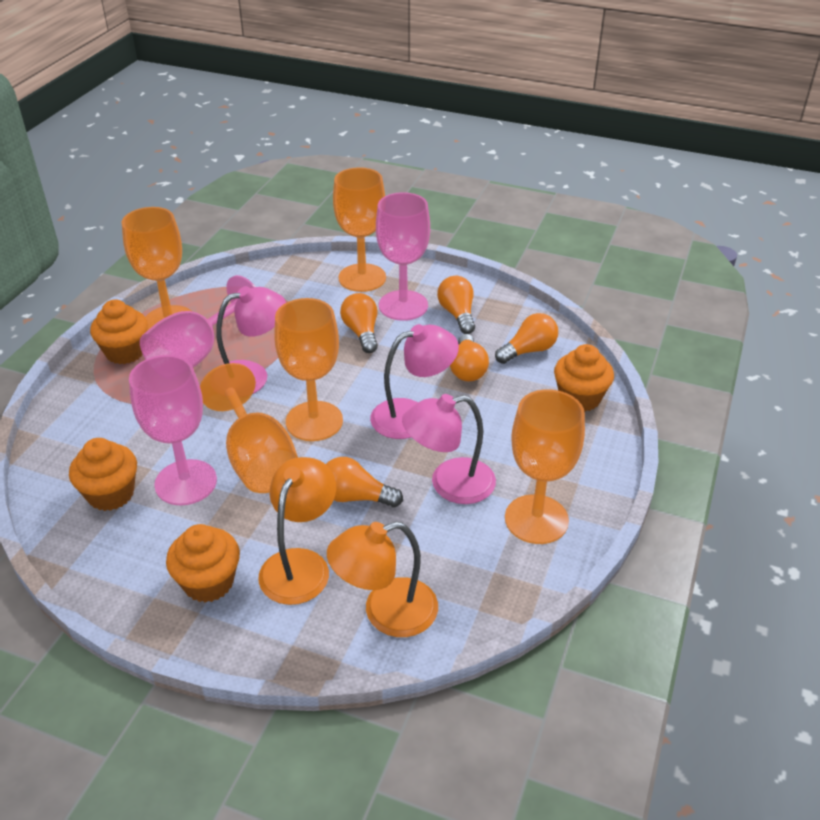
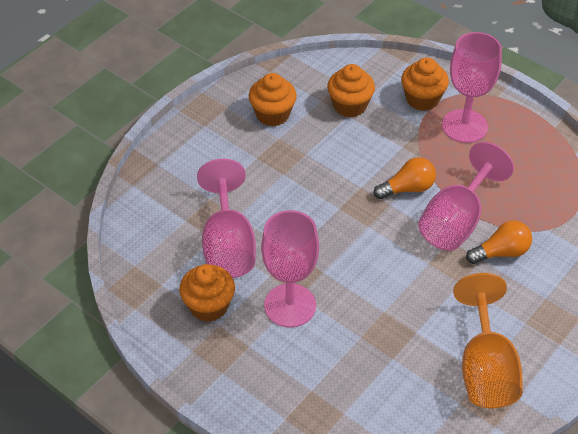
orange goblet: [122,207,191,331] [200,363,298,493] [274,298,343,441] [333,167,386,292] [505,389,585,544] = 5 -> [453,273,523,408] = 1
orange lamp: [258,457,336,605] [327,521,438,637] = 2 -> none = 0
orange light bulb: [326,457,403,507] [340,293,378,353] [437,276,475,334] [450,334,489,381] [495,313,558,364] = 5 -> [374,157,436,199] [466,220,532,264] = 2
pink goblet: [129,355,217,505] [140,275,256,368] [376,192,430,321] = 3 -> [197,158,256,278] [261,210,319,328] [418,142,514,251] [442,32,502,143] = 4
pink lamp: [216,286,286,394] [370,324,459,439] [402,394,496,504] = 3 -> none = 0

